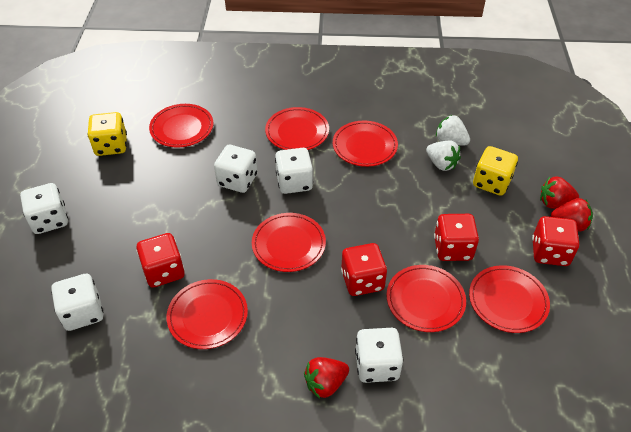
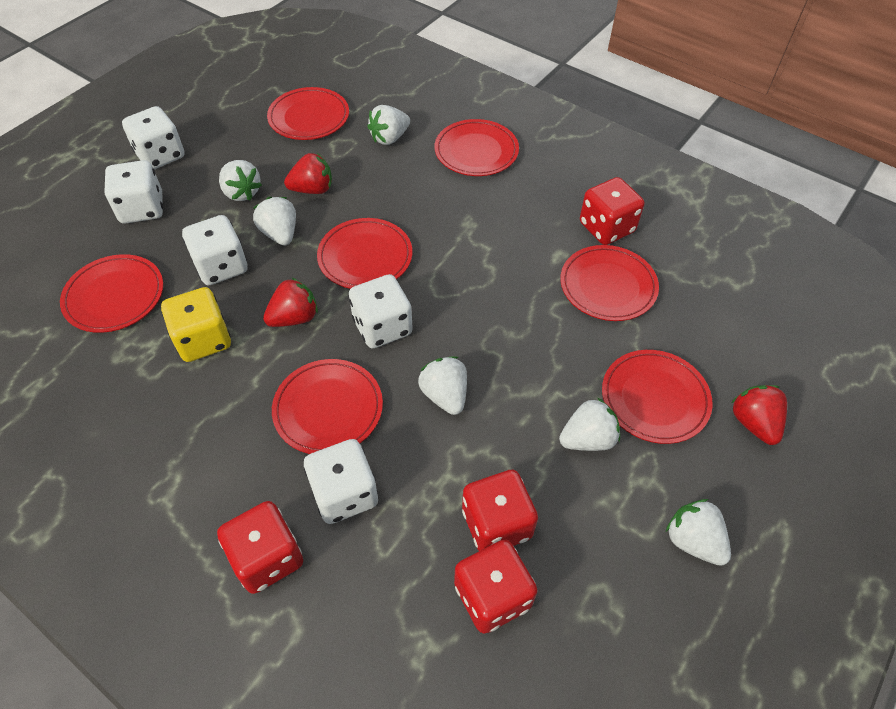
white strawberry: [426,141,461,171] [436,115,470,146] = 2 -> [219,160,262,201] [253,197,296,246] [367,105,410,145] [418,356,467,415] [559,398,620,451] [666,499,731,566] = 6
yellow dice: [87,112,127,156] [473,146,518,195] = 2 -> [161,287,231,362] = 1

